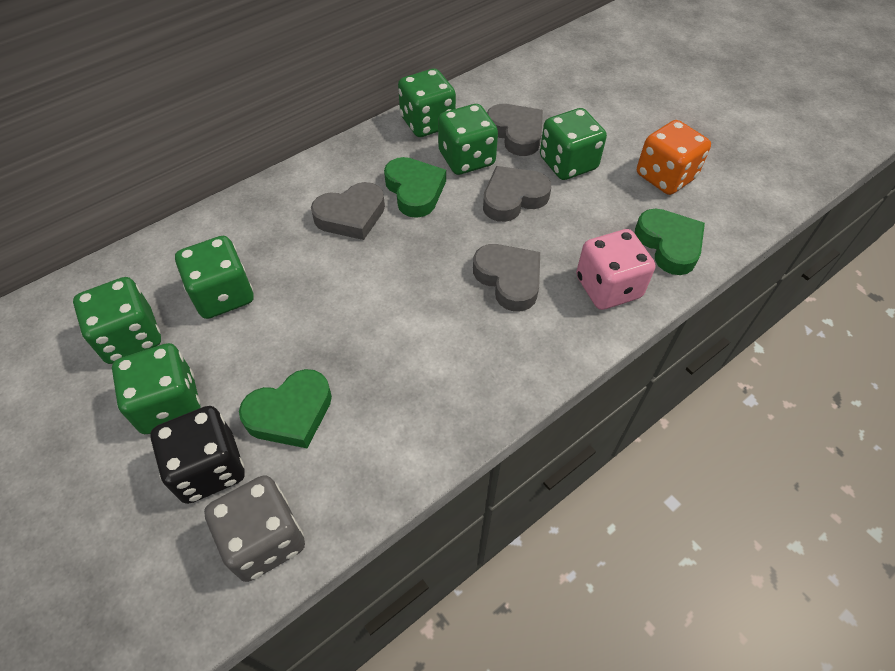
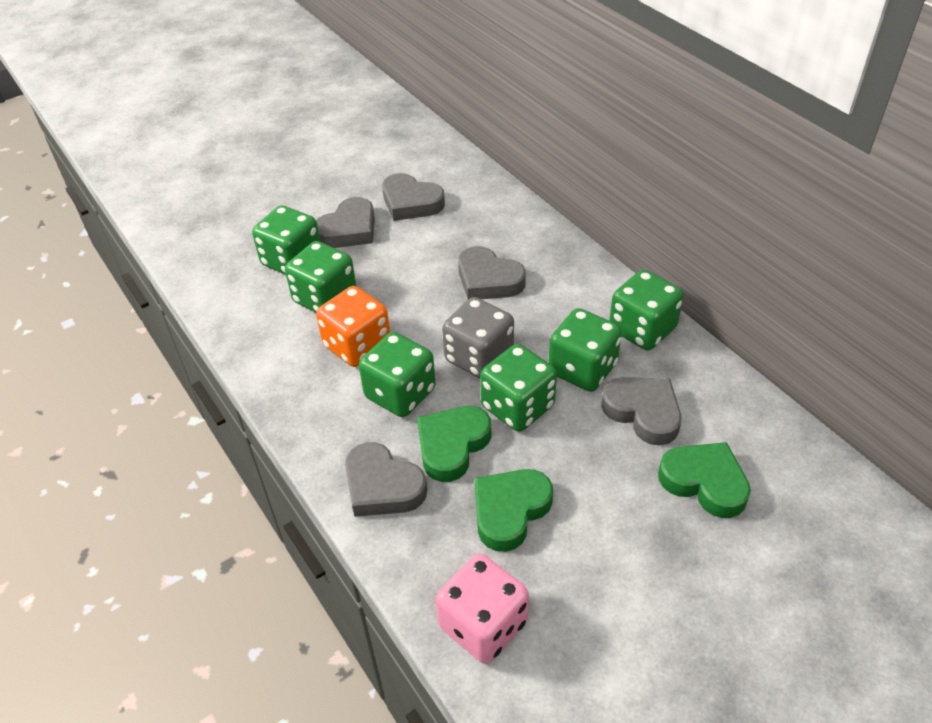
black dice: [150,406,245,504] = 1 -> none = 0
grey heart: [311,182,385,240] [473,244,540,312] [483,166,551,222] [487,104,543,156] = 4 -> [316,197,375,248] [345,442,427,517] [382,173,445,221] [458,246,526,299] [601,377,682,445] = 5

